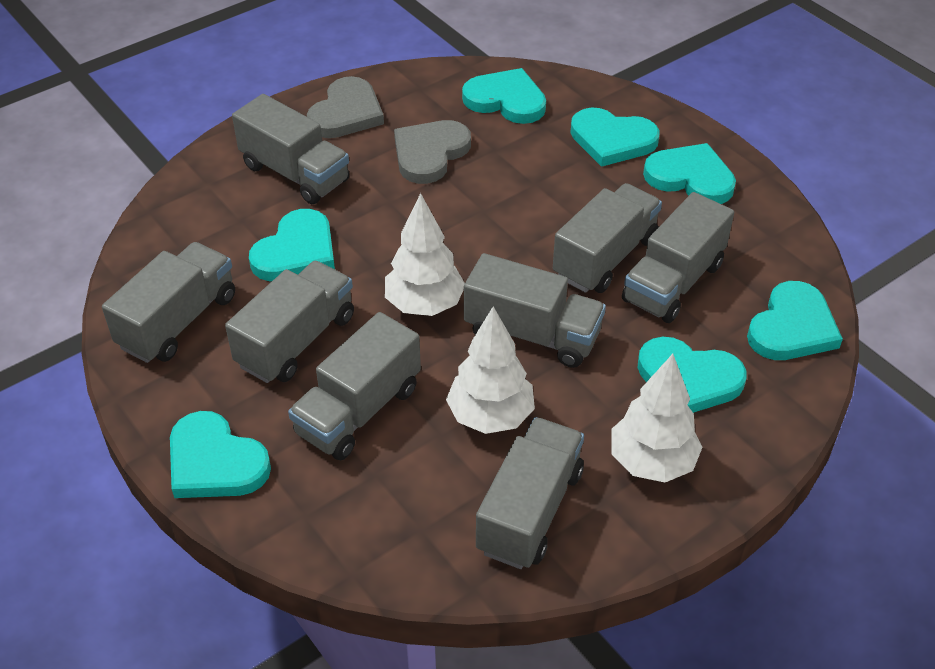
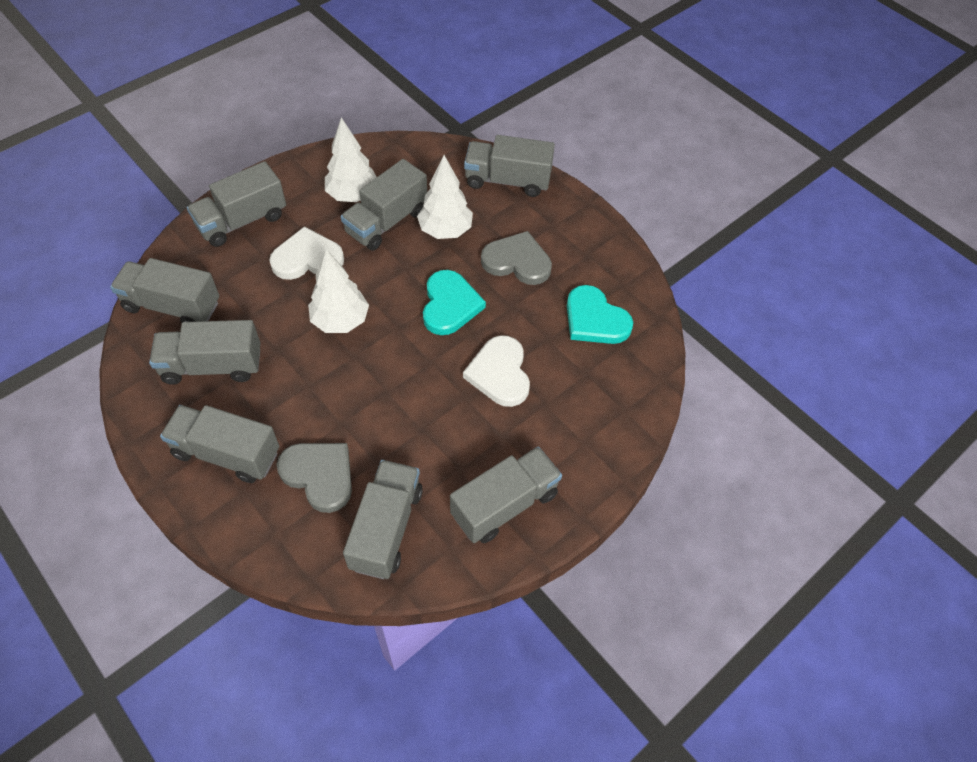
turquoise heart: [170,411,271,498] [249,209,335,281] [462,68,546,124] [570,108,660,167] [638,337,747,413] [643,143,736,204] [747,281,843,360] = 7 -> [423,270,486,335] [567,285,633,344] = 2
white heart: none = 0 -> [269,227,344,280] [463,335,530,407] = 2

